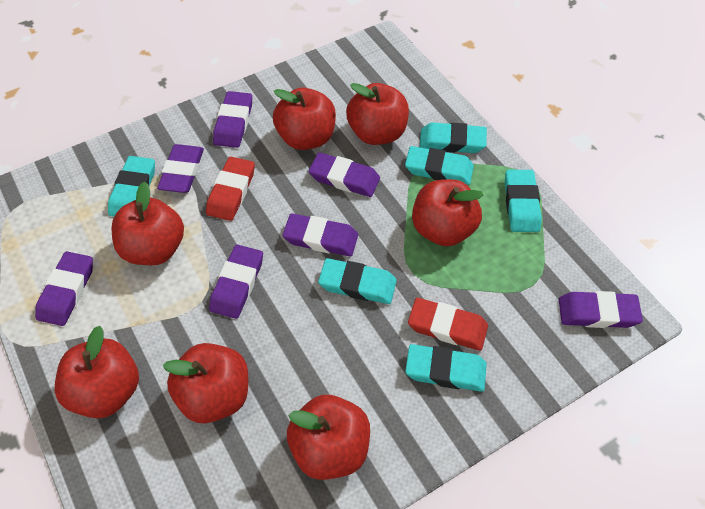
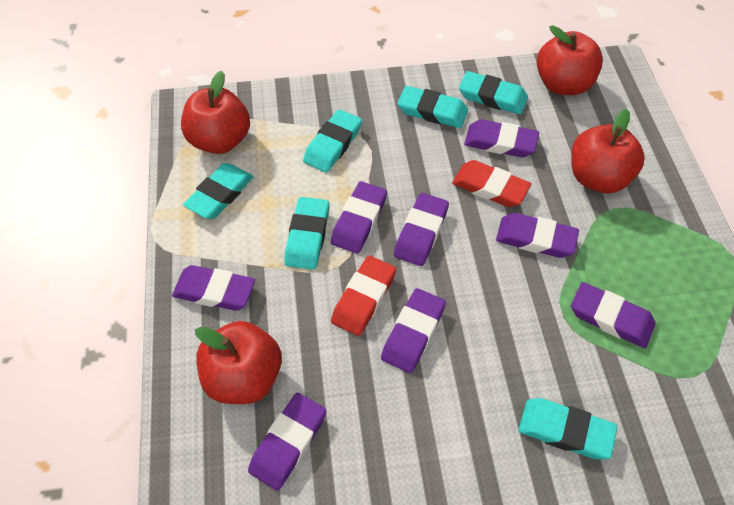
purple eraser: [35,251,93,326] [157,144,204,193] [209,245,263,319] [213,91,252,148] [283,213,358,256] [309,153,380,197] [559,291,643,328] = 7 -> [172,265,255,311] [248,393,326,491] [331,181,387,253] [381,288,446,373] [394,193,449,266] [464,119,539,158] [496,213,579,258] [571,282,656,348] = 8
red apple: [55,326,139,418] [112,181,184,265] [163,343,248,424] [273,88,336,150] [287,395,370,480] [346,83,409,145] [412,179,483,247] = 7 -> [181,71,250,154] [195,321,282,404] [537,25,603,95] [571,109,645,193] = 4

